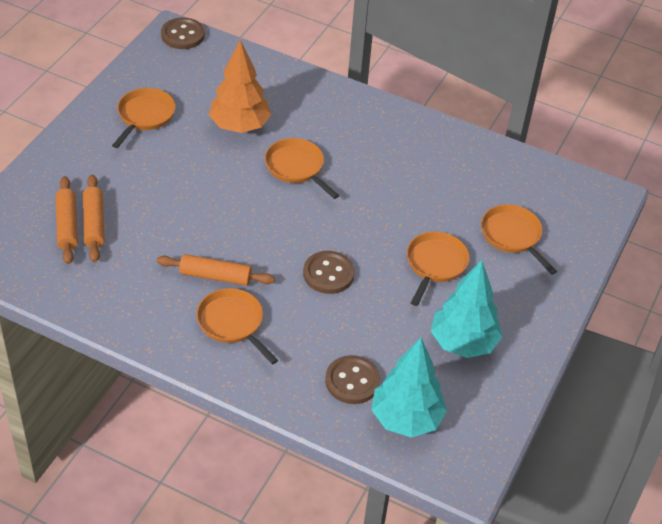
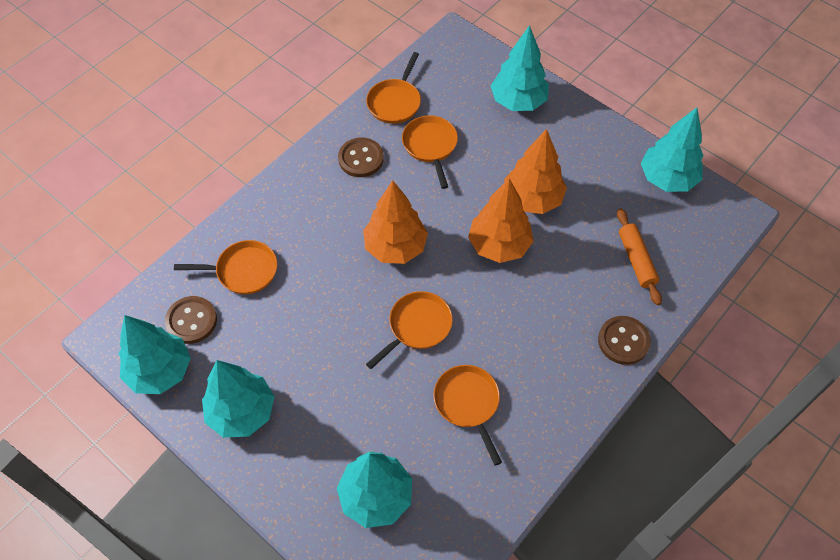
orange rolling pin: [55,176,78,264] [83,175,104,262] [157,254,275,286] = 3 -> [617,208,662,305] = 1
orange tree: [209,40,271,133] = 1 -> [363,180,428,264] [468,178,534,263] [504,129,567,214] = 3
turquoise tree: [372,338,447,438] [431,260,502,358] = 2 -> [119,315,191,394] [202,360,275,438] [337,451,412,528] [491,25,549,111] [641,107,703,192] = 5

